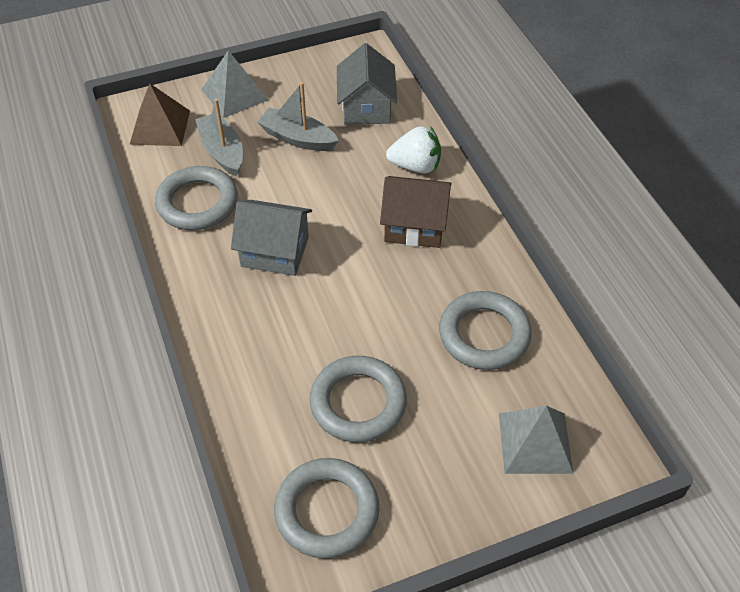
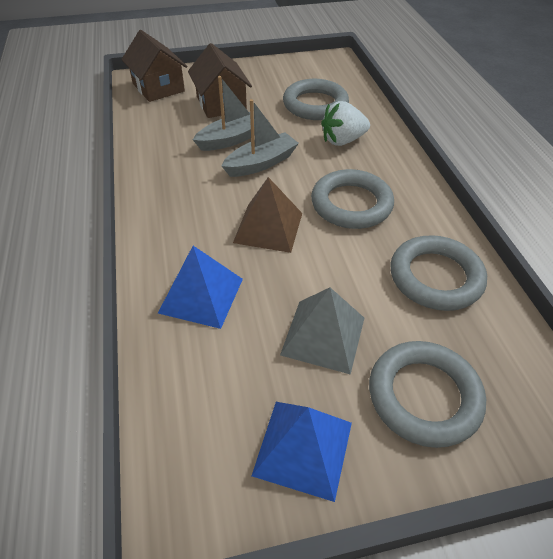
blue pyramid: none = 0 -> [158,246,243,329] [252,402,352,502] = 2
brown house: [380,176,452,248] = 1 -> [121,30,187,102] [188,43,252,118] = 2
grey house: [231,200,312,276] [337,43,397,125] = 2 -> none = 0
grey pyramid: [202,50,268,118] [499,406,573,474] = 2 -> [280,288,364,375] = 1

